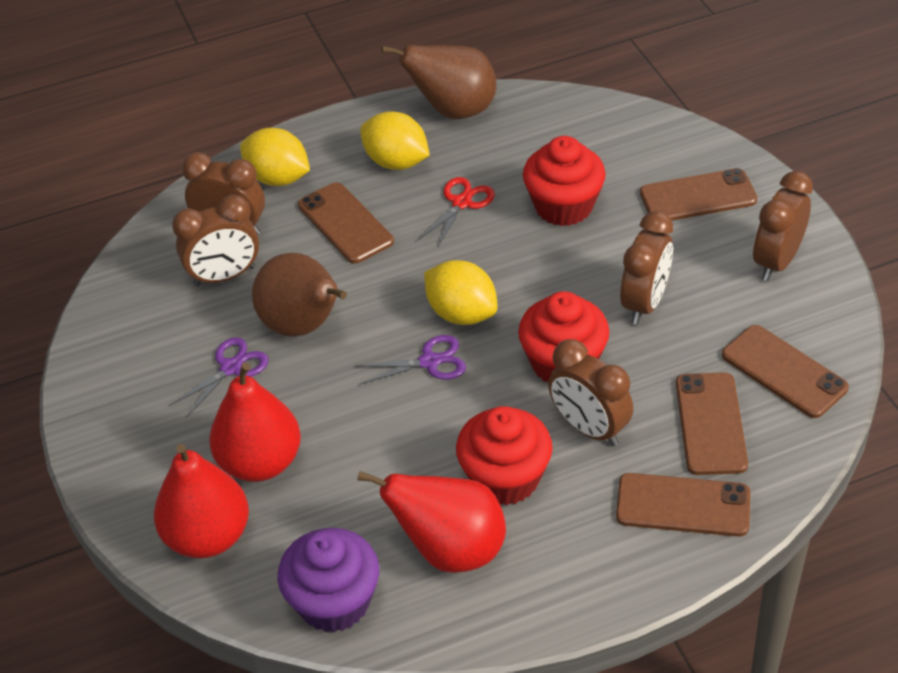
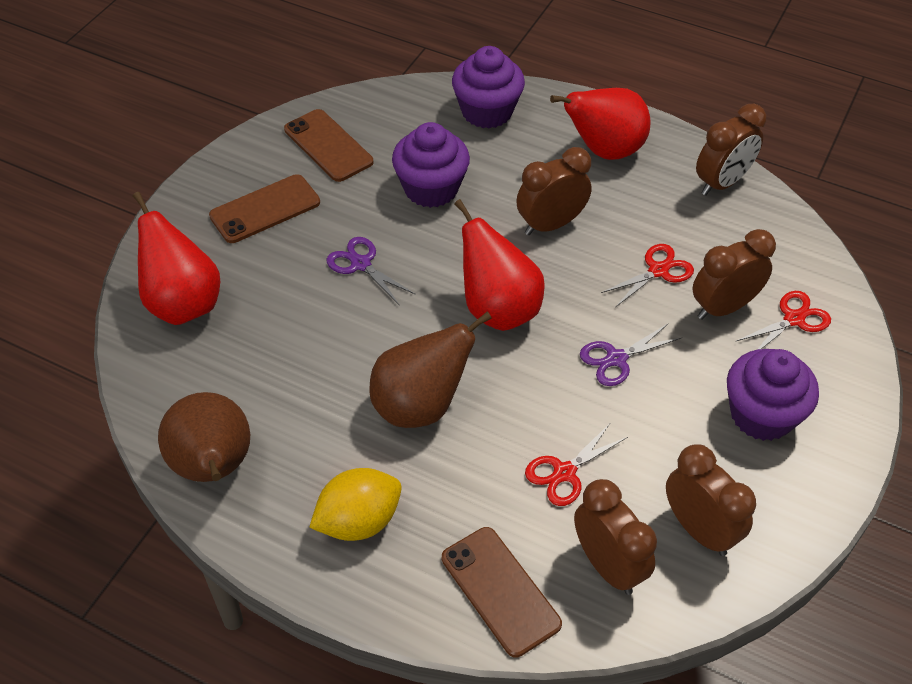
brown phone: [298,182,394,264] [616,473,750,537] [640,168,757,220] [676,372,748,475] [722,325,849,418] = 5 -> [209,174,320,243] [284,109,373,182] [442,527,562,657] = 3
purple cupcake: [277,528,379,632] = 1 -> [392,122,470,208] [452,46,525,129] [727,349,819,441] = 3
red cupcake: [456,406,553,505] [518,291,609,382] [523,136,606,226] = 3 -> none = 0
red scissors: [418,177,495,248] = 1 -> [525,422,628,506] [601,244,694,307] [736,291,831,349] = 3
yellow lemon: [240,128,310,186] [360,111,430,170] [424,260,498,325] = 3 -> [309,468,402,541] = 1

